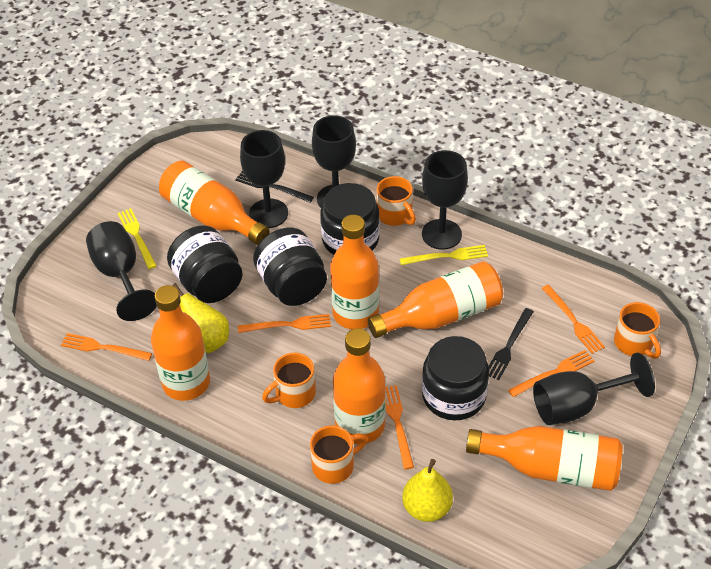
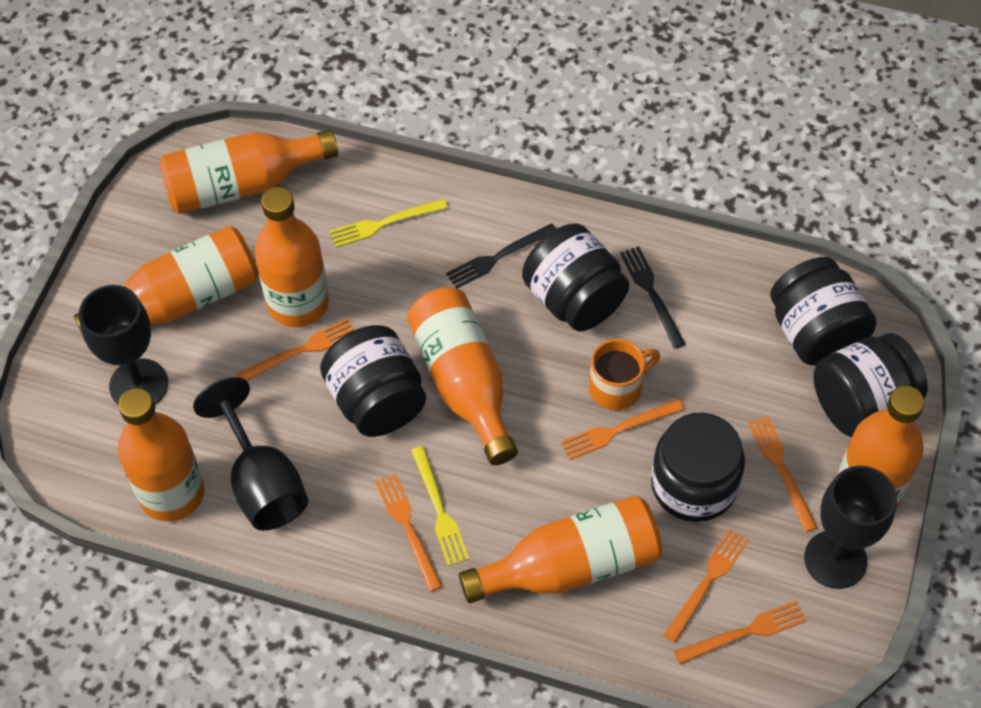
black goblet: [86,221,157,321] [240,130,288,228] [312,115,356,208] [422,150,468,250] [533,353,655,425] = 5 -> [79,285,168,405] [193,377,308,531] [804,466,897,589] = 3
black jar: [167,225,243,303] [253,228,327,306] [320,183,380,255] [422,336,489,420] = 4 -> [320,325,426,437] [522,224,629,331] [651,413,745,522] [770,257,876,366] [813,333,928,437] = 5
orange bottle: [151,285,210,401] [159,160,269,245] [330,215,379,329] [333,328,386,444] [368,261,503,338] [466,426,623,491] = 6 -> [74,226,259,333] [118,388,205,521] [159,129,338,214] [255,187,329,327] [407,288,518,465] [459,496,662,603] [837,386,925,508] = 7
orange fork: [61,333,152,361] [238,314,331,333] [385,385,414,469] [508,350,595,397] [542,285,605,354] = 5 -> [237,319,354,381] [375,473,442,592] [561,399,684,460] [664,529,749,643] [674,600,807,664] [748,416,817,532] = 6
orange mug: [262,353,316,408] [310,425,367,484] [377,176,416,226] [614,302,661,359] = 4 -> [589,339,660,410] = 1
yellow pear: [172,283,229,353] [402,459,453,522] = 2 -> none = 0

